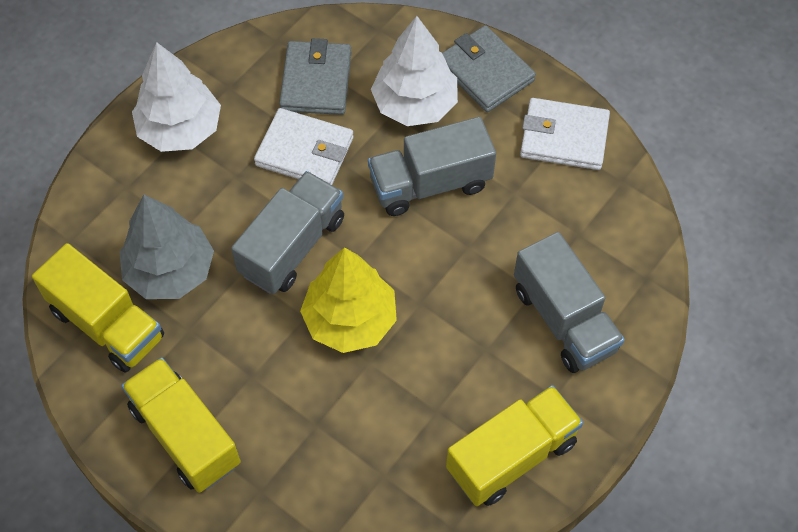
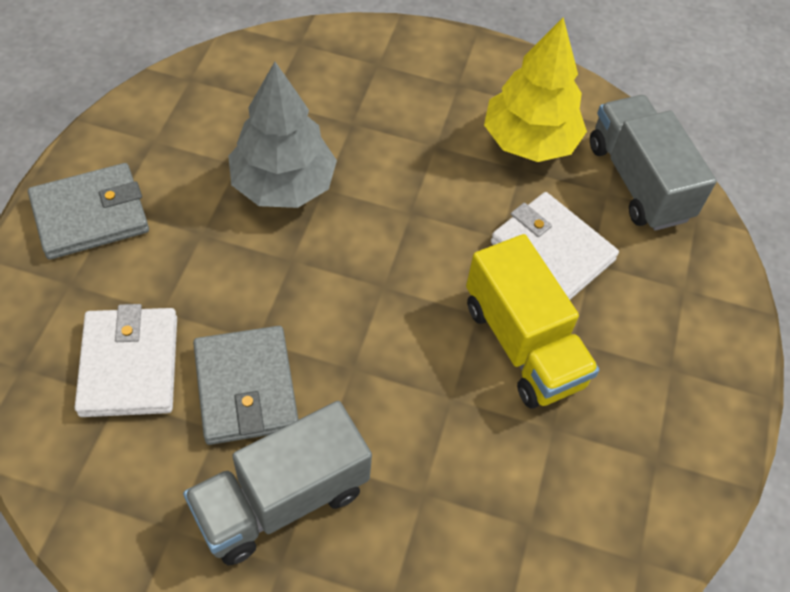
grey truck: [231,171,344,294] [368,117,496,216] [514,232,625,373] = 3 -> [183,401,372,565] [590,95,717,231] = 2
white tree: [132,42,221,152] [371,16,458,126] = 2 -> none = 0
yellow truck: [32,243,164,373] [121,357,241,493] [446,385,583,506] = 3 -> [466,234,599,408] = 1

